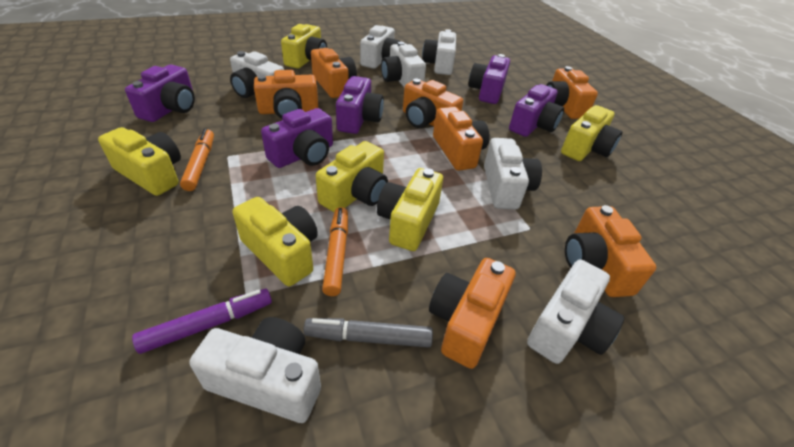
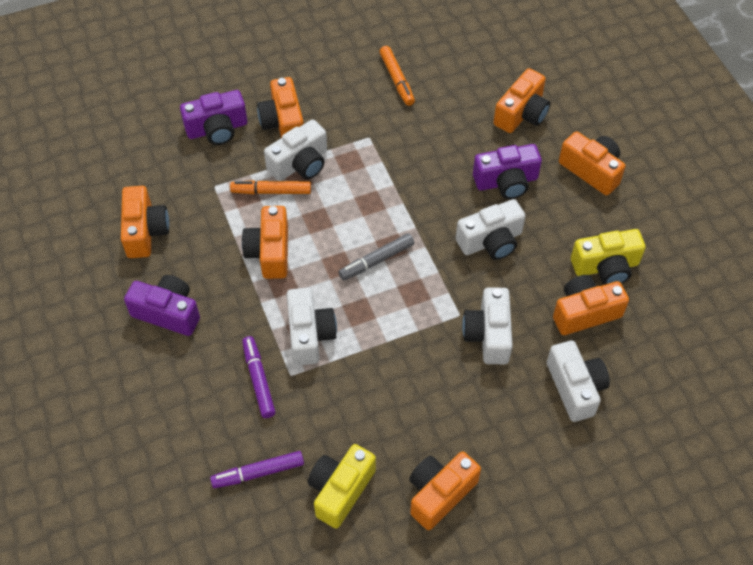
purple camera: [125,65,195,122] [261,108,333,168] [336,76,384,134] [468,54,510,104] [509,84,564,137] = 5 -> [124,275,200,336] [180,90,247,145] [473,144,542,199] = 3
purple marker: [132,289,272,354] = 1 -> [210,451,304,488] [242,336,275,418] = 2
white camera: [189,317,321,423] [230,51,284,98] [360,25,401,69] [381,42,426,88] [422,29,456,75] [484,138,542,209] [527,260,624,364] = 7 -> [264,119,327,181] [287,287,337,366] [456,199,525,260] [462,288,513,364] [547,341,610,422] = 5
yellow camera: [98,127,181,196] [232,197,318,286] [281,24,327,69] [316,141,388,212] [377,168,443,251] [561,105,622,161] = 6 -> [308,444,376,529] [571,229,646,285] = 2

